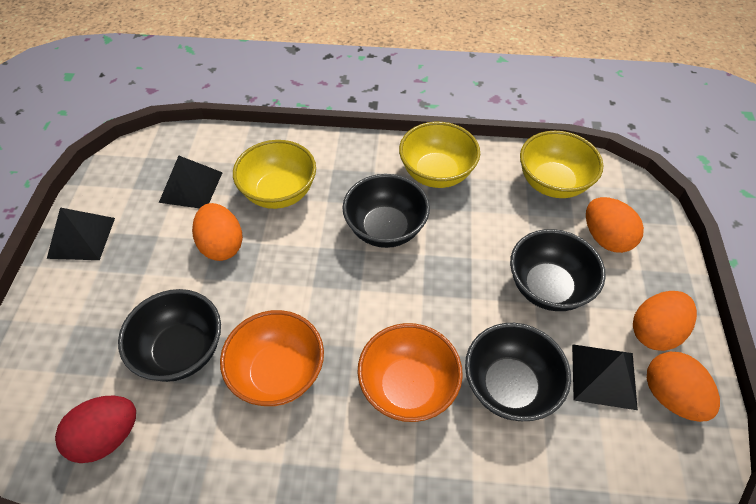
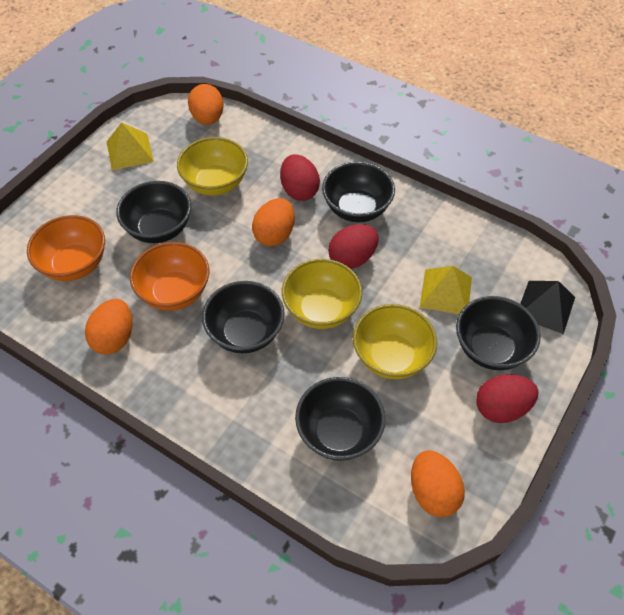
black bowl: [118,289,221,382] [342,174,430,248] [465,323,571,421] [510,229,606,311] = 4 -> [116,181,191,243] [202,281,285,353] [295,377,385,461] [322,162,395,222] [456,296,541,370] = 5
black pyramid: [47,207,115,260] [159,156,223,209] [572,344,638,410] = 3 -> [520,281,575,334] = 1
red egg: [55,395,136,463] = 1 -> [280,154,320,201] [328,224,379,269] [476,374,539,423] = 3
yellow pyramid: none = 0 -> [107,122,154,170] [419,266,472,314] = 2

